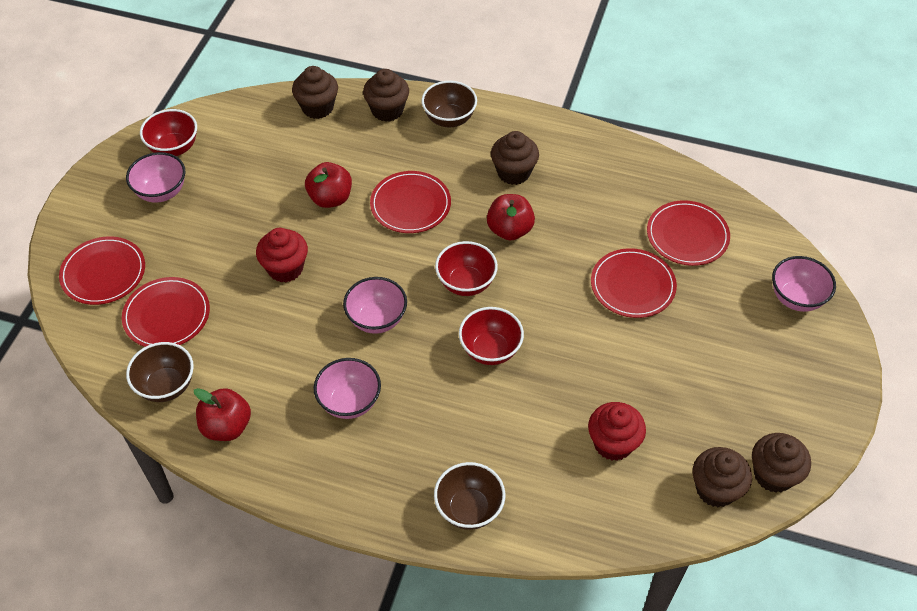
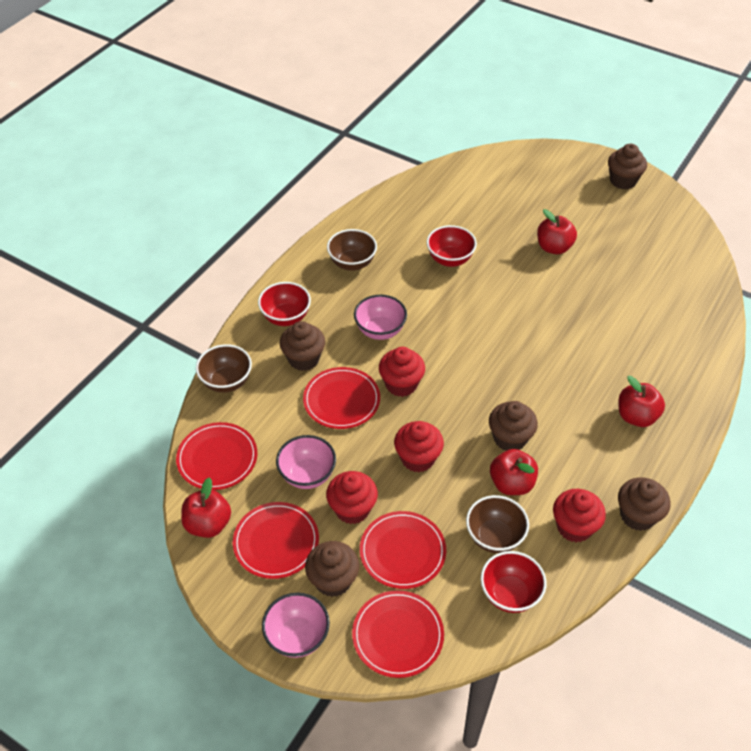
pink bowl: [126,152,185,202] [314,358,381,419] [343,277,407,334] [772,256,836,312] = 4 -> [262,593,330,658] [276,435,336,489] [354,295,407,340] = 3
red apple: [194,388,251,441] [305,162,352,208] [487,194,535,241] = 3 -> [181,477,231,538] [490,449,538,495] [537,209,577,254] [618,376,665,427] = 4
red cupcake: [256,228,308,283] [588,402,646,461] = 2 -> [326,471,378,524] [379,347,425,397] [394,421,444,472] [553,489,606,543] = 4

